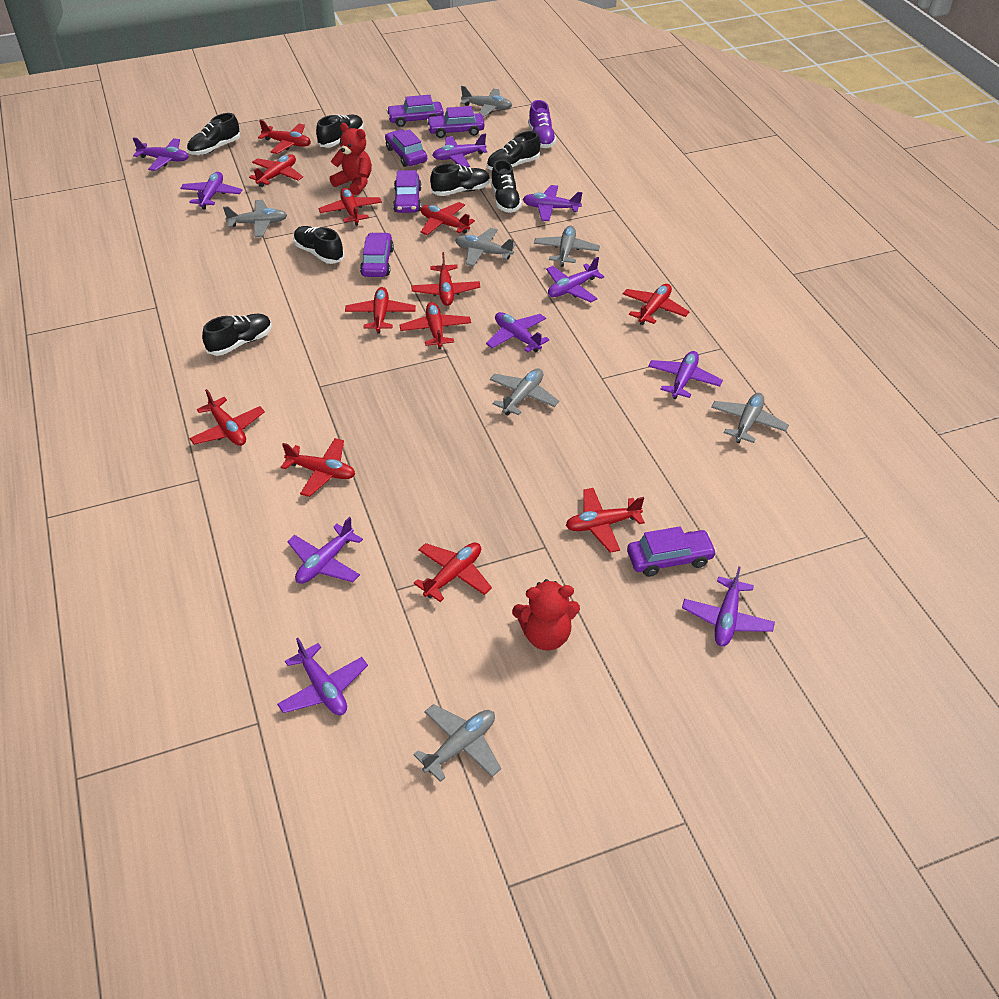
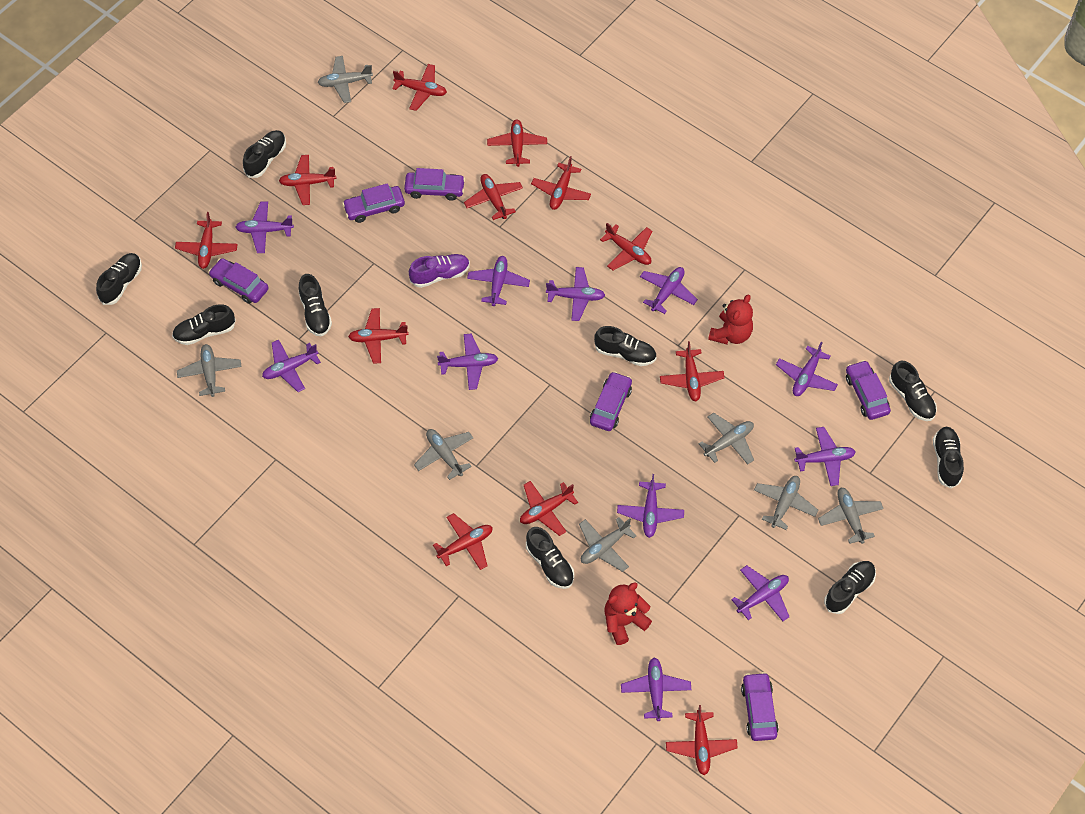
black shoe: [187,113,240,155] [202,314,272,356] [293,226,344,264] [316,114,364,147] [430,164,490,196] [487,131,540,170] [491,160,522,213] = 7 -> [96,253,142,305] [172,304,236,345] [243,130,286,178] [299,274,332,337] [526,527,574,589] [594,326,656,366] [824,561,876,614] [889,360,937,421] [933,427,964,488] = 9
purple plane: [133,137,189,171] [180,172,242,209] [277,638,368,715] [287,517,363,584] [432,133,487,167] [486,312,550,352] [523,185,583,221] [546,257,605,302] [648,351,723,399] [682,567,775,647] = 10 -> [236,202,294,253] [262,340,321,392] [437,334,498,390] [467,256,530,306] [546,267,605,321] [617,474,684,538] [621,658,691,721] [640,267,698,314] [731,565,790,621] [776,342,838,396] [794,427,856,486] = 11

